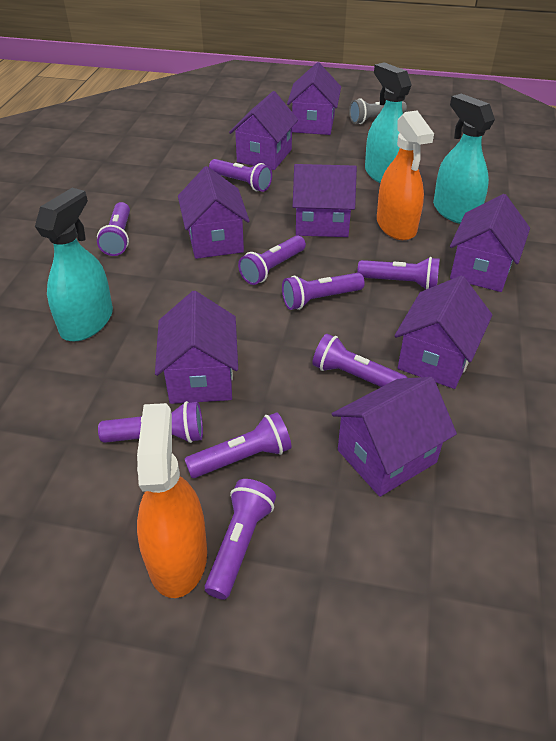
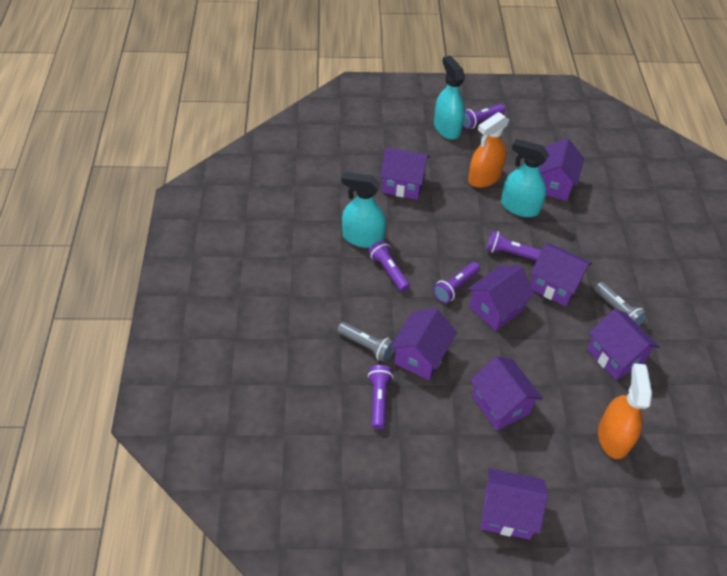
grey flashlight: [349,98,407,124] = 1 -> [337,322,395,362] [594,282,647,326] = 2
purple flashlight: [97,202,130,256] [98,401,203,443] [184,412,292,478] [205,479,276,600] [209,159,272,192] [238,236,306,285] [282,273,365,310] [312,334,407,387] [357,257,440,289] = 9 -> [368,240,410,292] [368,365,393,429] [433,262,480,303] [463,104,505,129] [486,231,542,261] = 5

